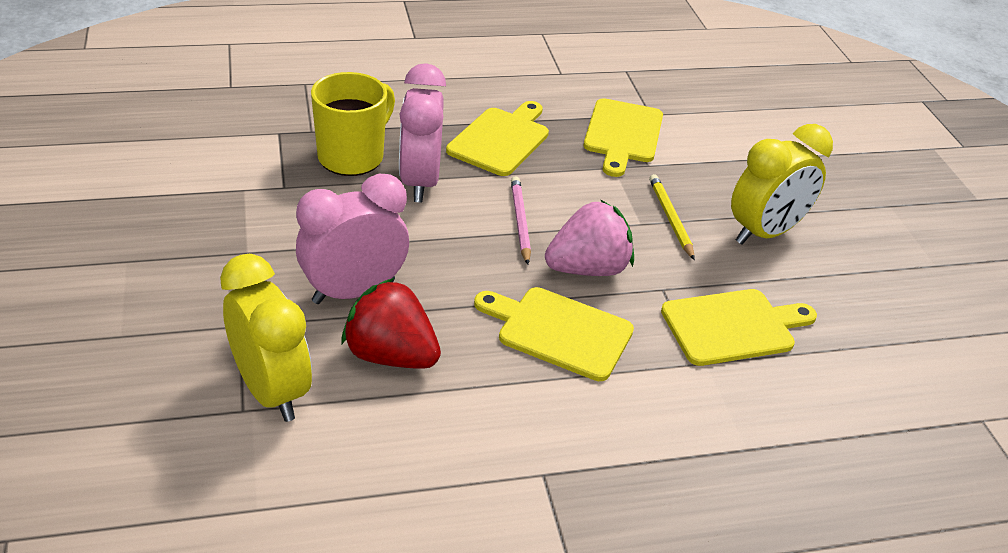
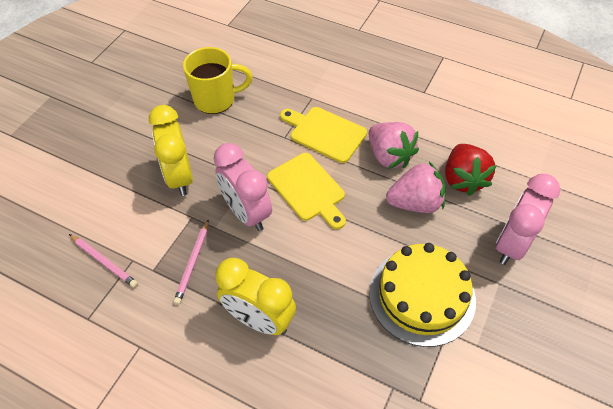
pink pencil: [511,176,531,265] = 1 -> [69,234,138,288] [173,219,209,305] = 2
pink strawberry: [545,200,634,276] = 1 -> [368,122,419,169] [386,162,446,213] = 2
yellow cake: none = 0 -> [369,243,476,347] = 1
yellow cutting board: [446,101,549,176] [474,287,634,381] [584,98,663,177] [661,289,817,366] = 4 -> [267,153,346,229] [280,107,367,163] = 2
yellow pencil: [649,174,695,260] = 1 -> none = 0

